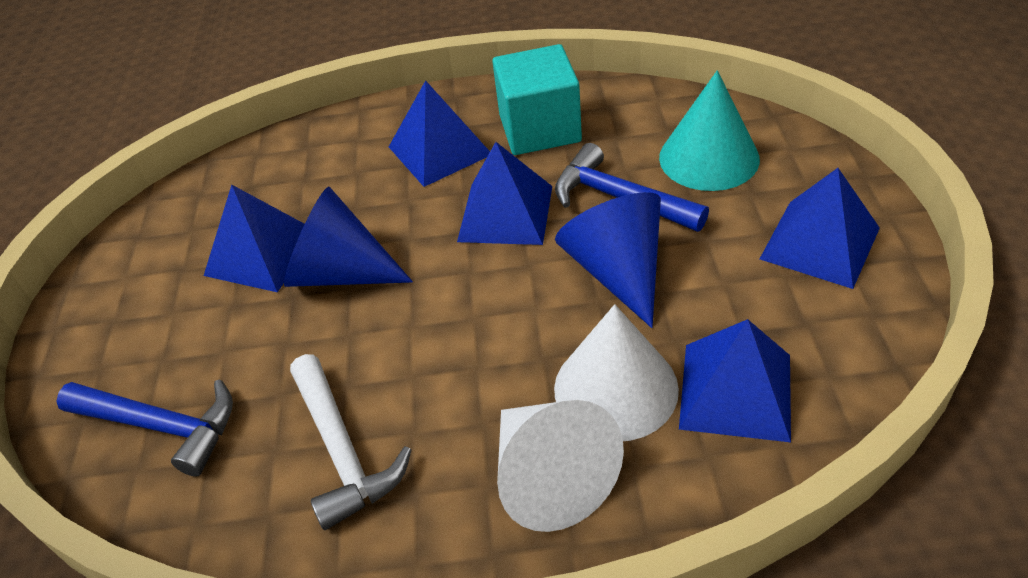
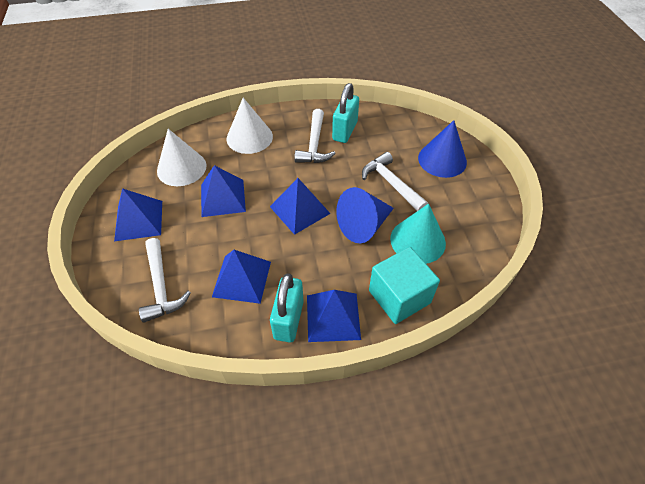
blue hammer: [56,380,233,477] [555,143,709,232] = 2 -> none = 0
turquoise padlock: none = 0 -> [270,273,304,343] [332,83,359,143] = 2
white hammer: [290,354,411,530] = 1 -> [139,238,191,323] [294,109,336,163] [362,152,428,211] = 3

